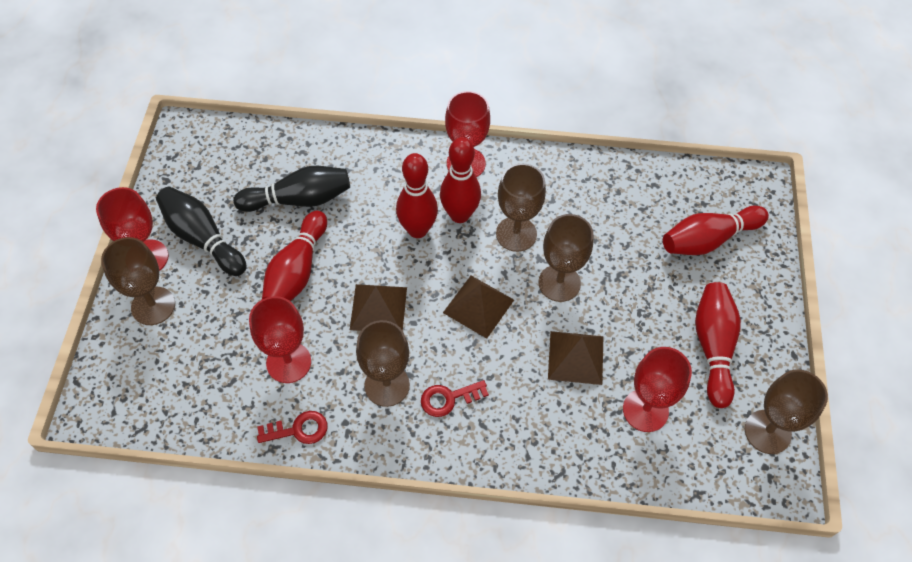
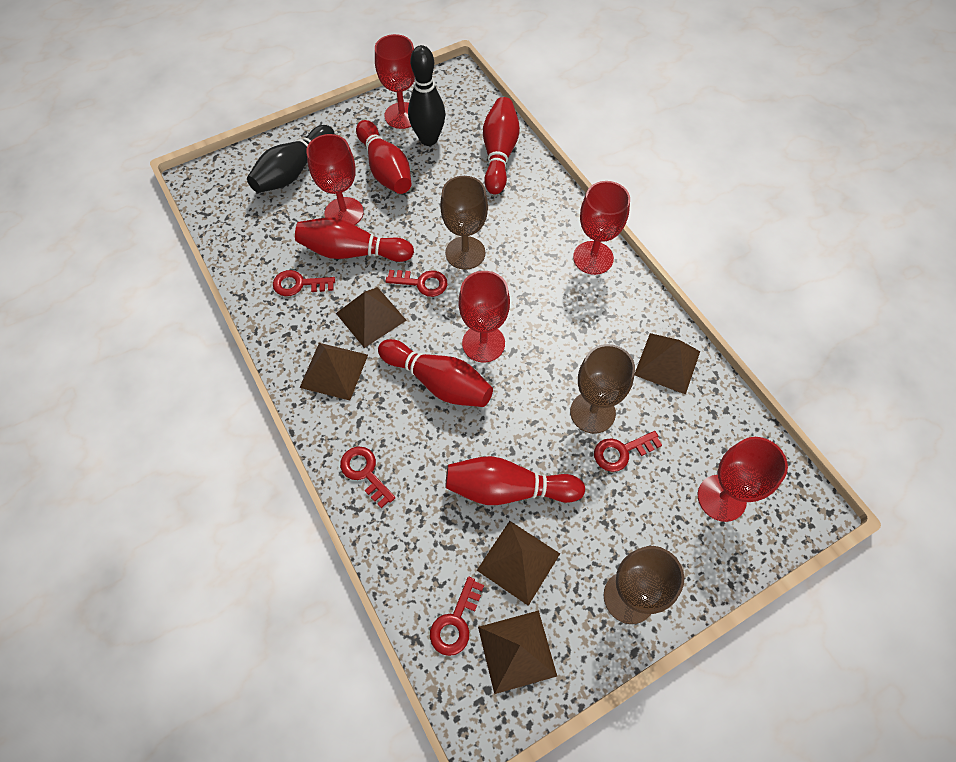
brown goblet: [101,237,175,325] [356,320,410,407] [496,163,546,252] [538,214,593,302] [745,369,828,454] = 5 -> [440,176,488,270] [570,344,635,434] [604,546,684,624] = 3
brown pyramid: [350,284,407,331] [443,276,514,338] [548,331,604,385] = 3 -> [299,343,368,401] [336,287,407,348] [477,521,560,606] [478,610,557,694] [634,333,700,395] = 5
red goblet: [96,187,169,271] [249,296,311,383] [445,91,490,177] [623,347,692,432] = 4 -> [306,134,364,225] [375,34,415,129] [459,271,510,363] [573,181,630,275] [698,437,788,522] = 5
red key: [257,411,327,444] [421,380,489,417] = 2 -> [273,270,335,296] [340,447,395,508] [385,270,448,297] [430,577,484,656] [594,431,662,472] = 5

